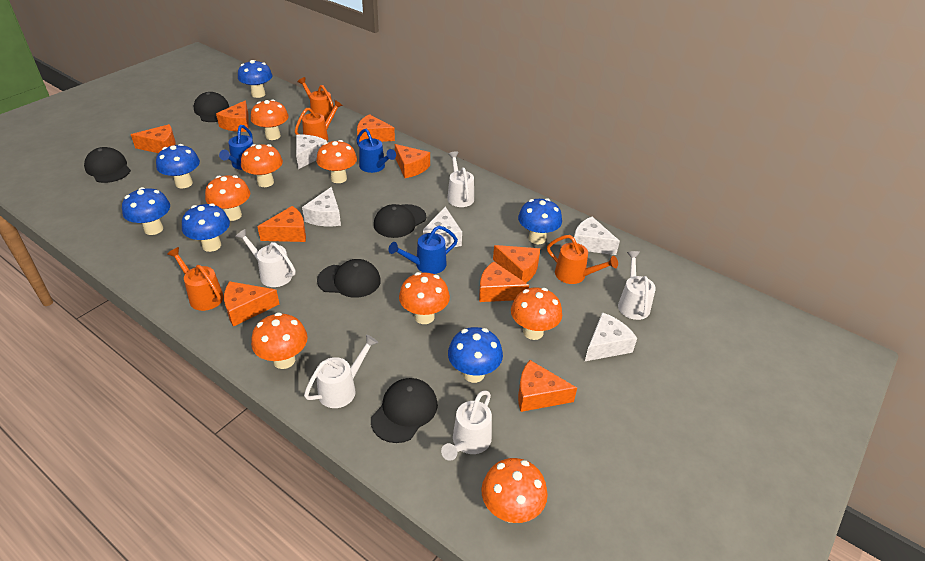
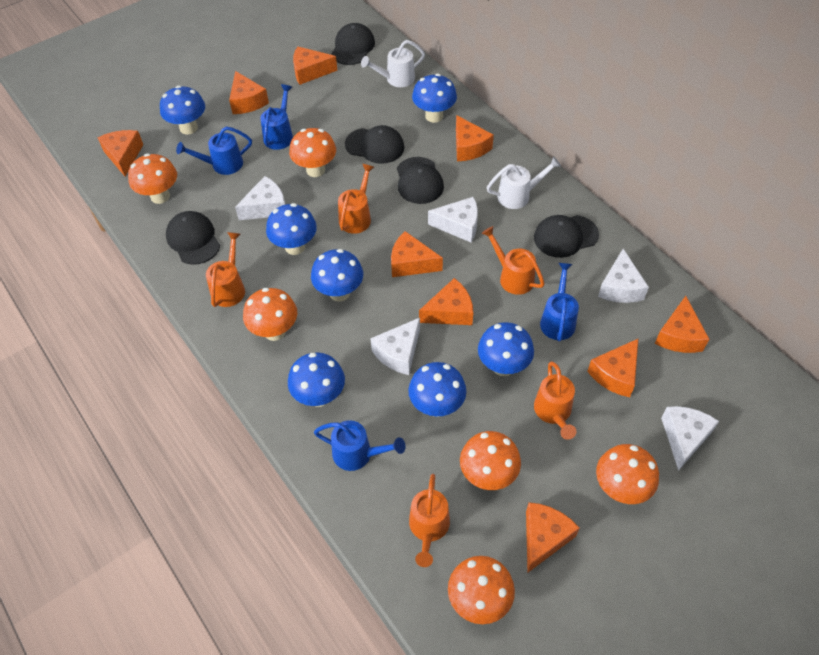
blue mushroom: [122,187,170,235] [156,144,200,189] [182,203,230,252] [238,60,273,98] [448,327,503,383] [518,198,562,244] = 6 -> [160,86,205,135] [266,203,317,255] [288,352,345,407] [311,249,363,301] [408,362,467,417] [412,74,457,123] [478,322,534,376] = 7
blue watering can: [219,125,253,170] [356,129,396,173] [389,226,458,274] = 3 -> [176,126,252,175] [260,84,293,150] [314,420,406,471] [540,263,579,341] = 4
orange mushroom: [205,175,250,221] [241,144,283,187] [251,99,289,140] [251,312,308,369] [316,140,357,183] [399,272,450,324] [481,458,548,523] [511,287,562,340] = 8 -> [128,153,177,204] [243,288,297,341] [289,128,336,177] [448,556,515,624] [460,431,521,490] [596,444,659,504] = 6
orange watering can: [167,247,224,311] [295,100,343,141] [298,77,334,121] [547,235,618,284] = 4 -> [206,232,245,307] [338,164,374,234] [409,474,450,567] [481,226,545,295] [534,361,576,440] = 5
white watering can: [235,229,296,287] [304,334,378,408] [441,390,492,461] [447,151,474,207] [618,251,656,320] = 5 -> [361,40,425,87] [487,156,561,209] = 2

